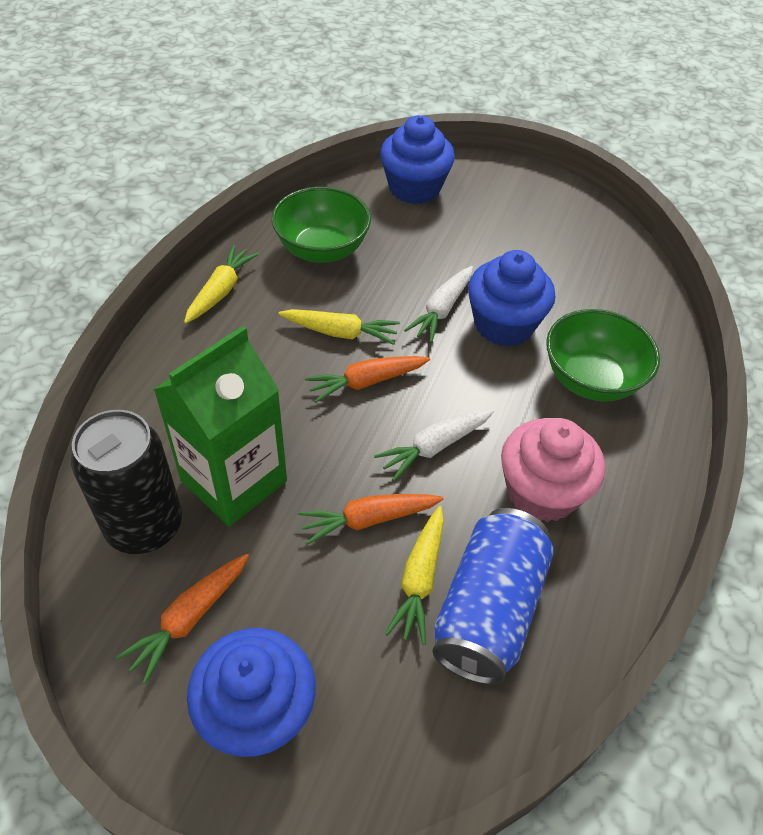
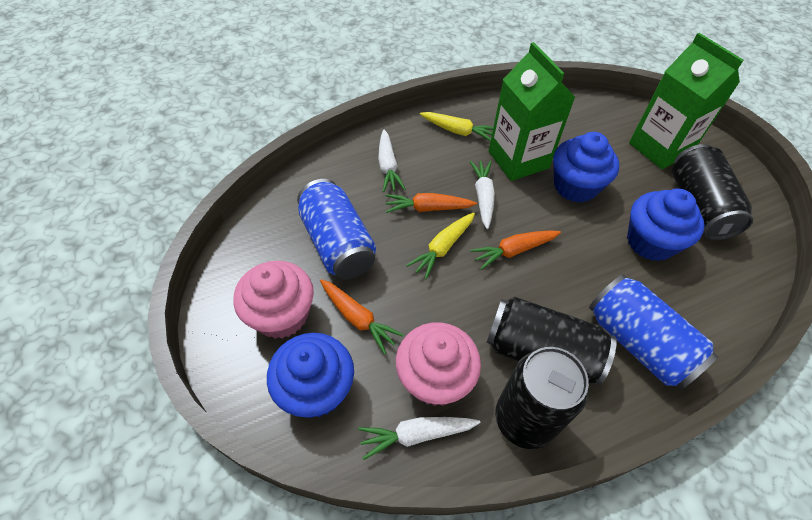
black can: [71,410,182,554] = 1 -> [486,297,617,386] [495,347,589,449] [672,144,753,240] = 3
blue can: [432,508,554,685] = 1 -> [297,179,376,280] [589,274,718,390] = 2
green bowl: [271,187,371,263] [546,309,660,402] = 2 -> none = 0
green carton: [153,326,287,526] = 1 -> [489,42,575,181] [629,33,743,169] = 2
pink cupcake: [501,418,605,522] = 1 -> [234,261,314,339] [396,322,481,406] = 2
white carrot: [374,410,494,481] [404,266,473,343] = 2 -> [358,417,480,460] [378,129,406,192] [469,160,495,229] = 3
yellow carrot: [184,245,259,323] [278,309,400,345] [385,506,444,645] = 3 -> [406,212,475,279] [420,112,493,141] = 2

